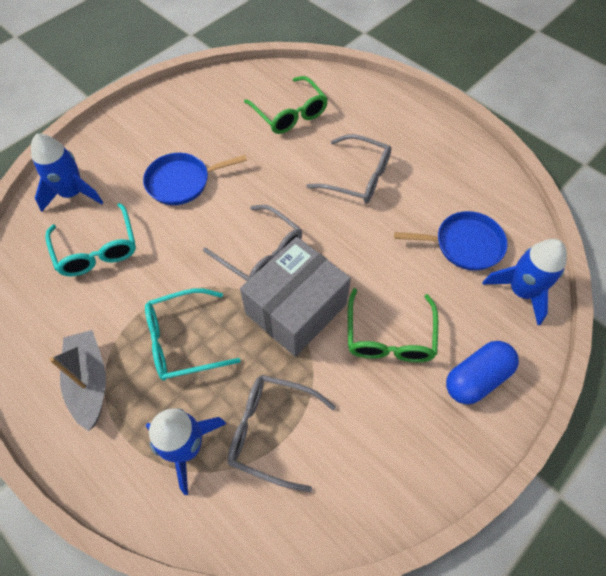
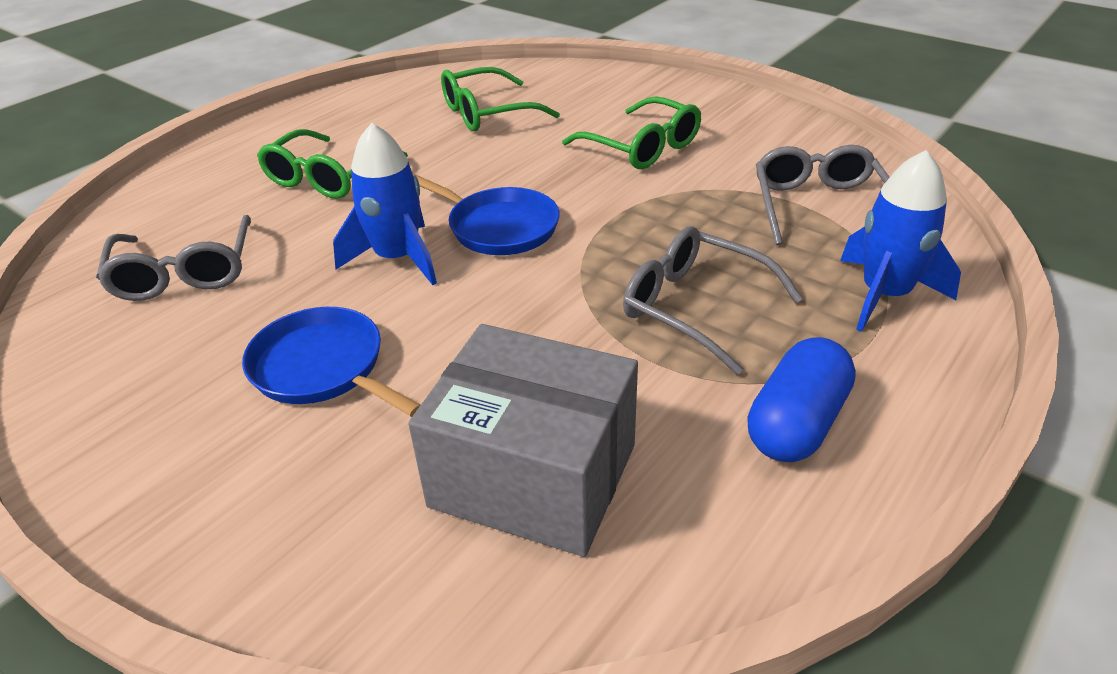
blue rocket: [31,134,104,212] [146,408,226,495] [483,239,567,325] = 3 -> [333,123,437,285] [840,150,961,332] = 2
green glasses: [244,76,328,134] [348,288,438,362] = 2 -> [257,129,408,199] [441,67,560,131] [562,97,701,169] = 3
grey boat: [49,330,106,431] = 1 -> none = 0
turquoise glasses: [45,203,136,276] [145,288,241,381] = 2 -> none = 0

